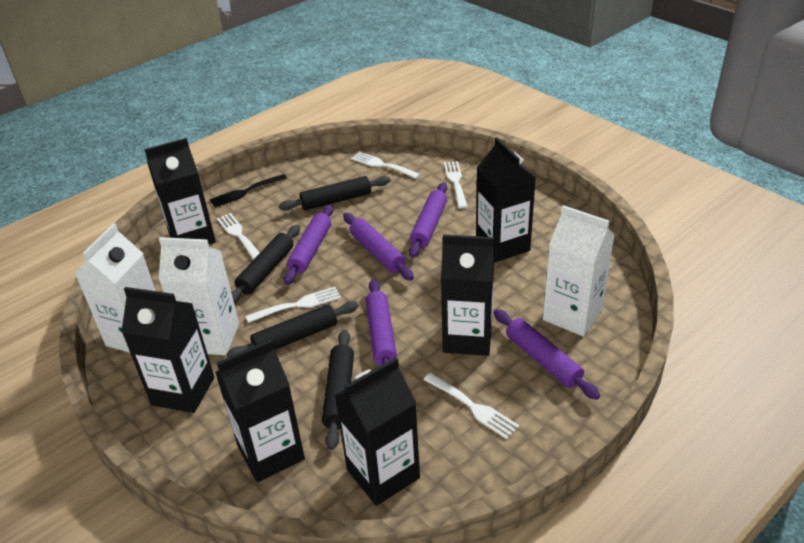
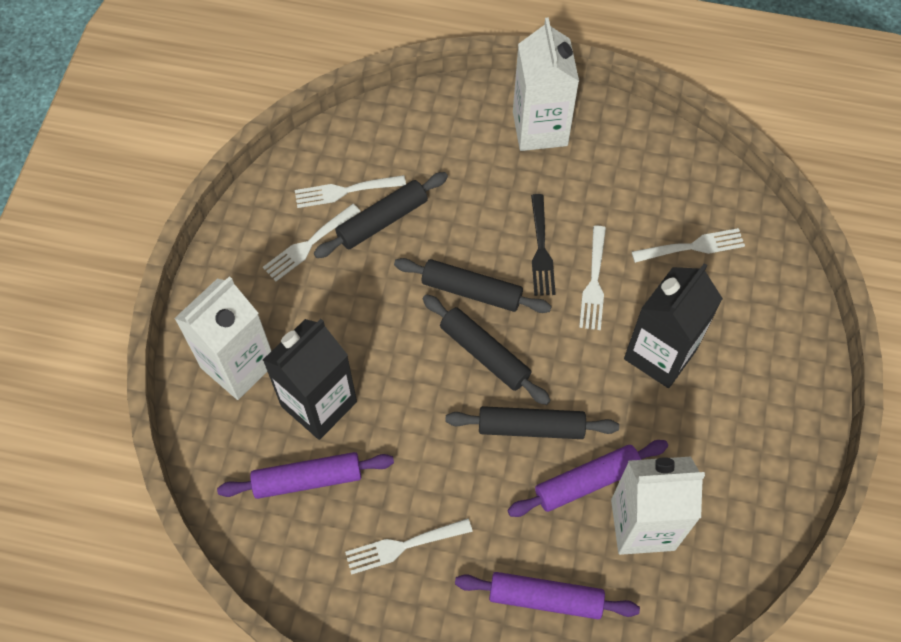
black carton: [121,287,214,413] [144,138,216,245] [215,339,305,482] [335,357,420,506] [441,234,495,356] [476,137,536,262] = 6 -> [263,319,357,440] [624,263,723,388] = 2
purple rolling pin: [284,204,333,285] [343,213,414,280] [365,279,397,365] [409,182,447,258] [494,309,600,400] = 5 -> [217,452,394,499] [455,572,640,619] [507,440,668,517] = 3

